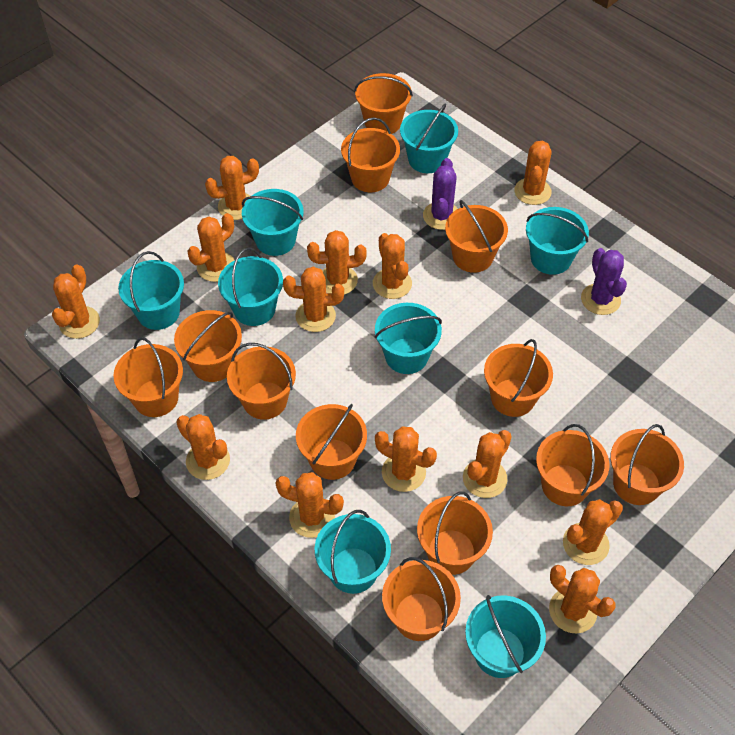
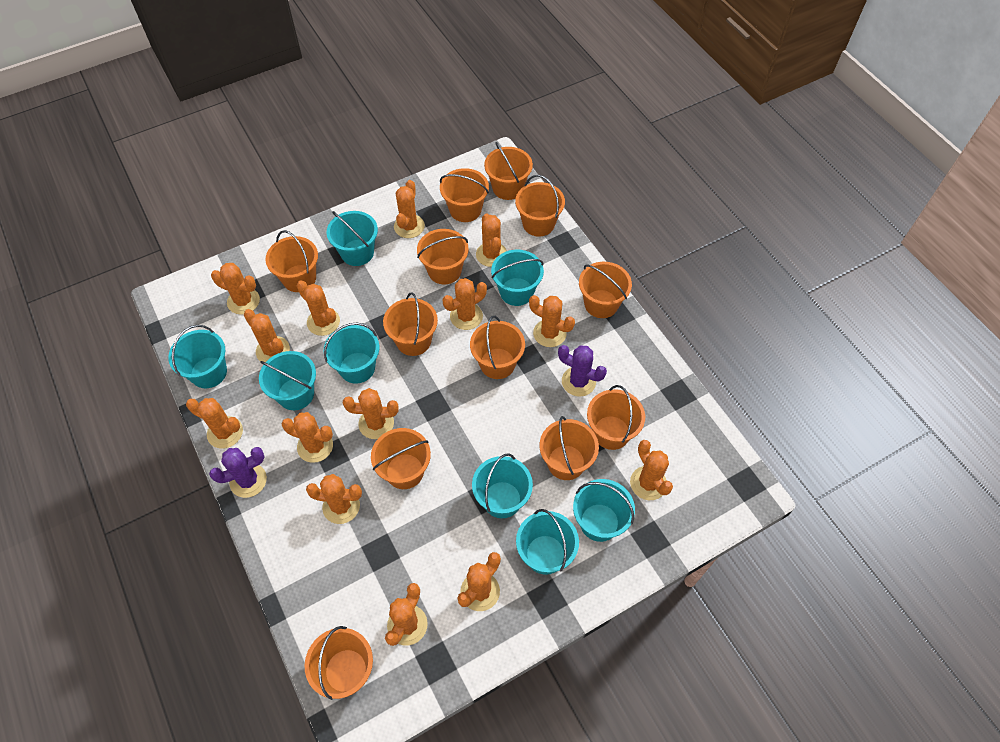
orange cactus: [52,264,100,339] [176,414,230,480] [188,213,234,282] [205,156,259,220] [276,472,344,538] [283,266,344,332] [307,230,367,295] [373,233,412,299] [375,426,437,492] [463,430,512,498] [514,141,552,205] [549,565,616,634] [563,499,623,565] = 13 -> [186,398,243,448] [211,263,260,315] [244,309,290,362] [281,412,333,463] [297,281,340,336] [306,474,362,524] [343,388,399,439] [385,583,428,646] [394,180,425,238] [443,278,487,330] [457,552,501,611] [476,213,507,267] [529,295,575,347] [630,440,673,500] = 14

